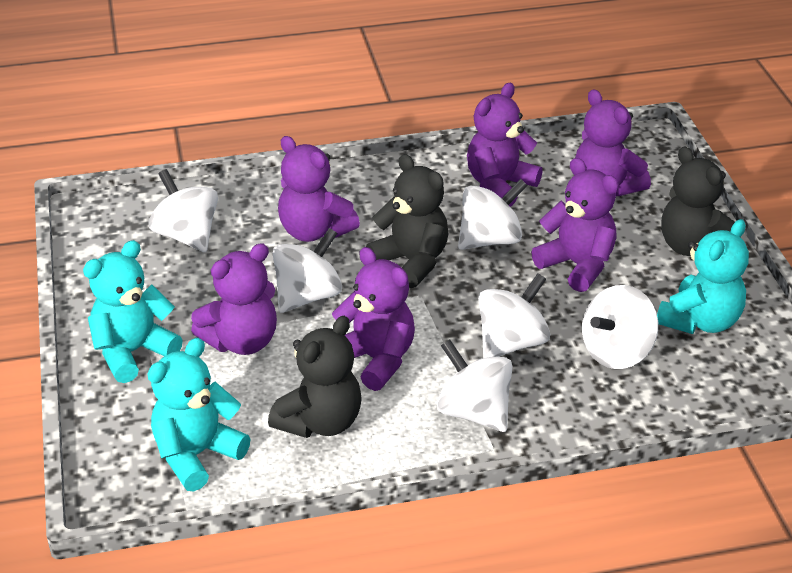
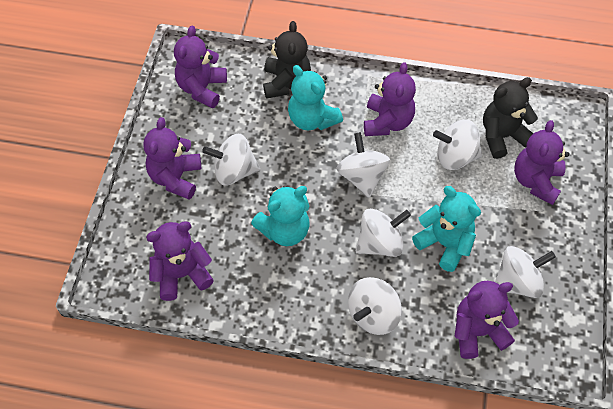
black teddy bear: [268,316,362,438] [366,154,448,288] [662,147,741,256] = 3 -> [263,21,311,99] [483,77,538,159] = 2

